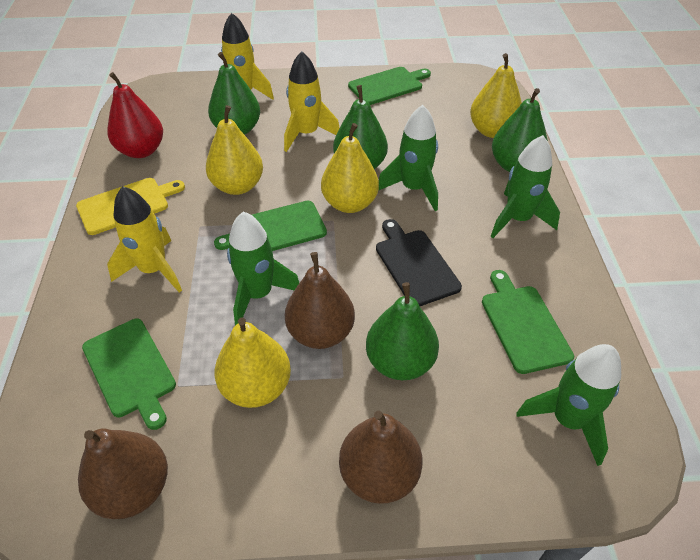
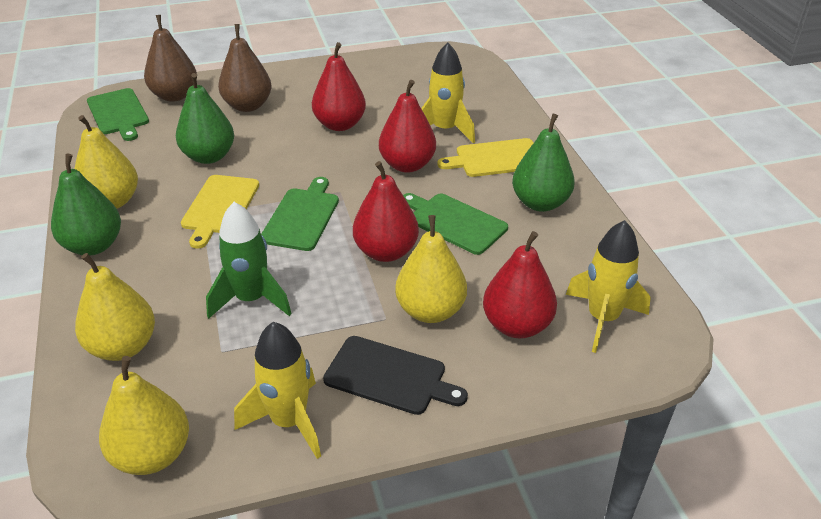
brown pear: [78,428,168,519] [285,252,355,349] [339,411,423,504] = 3 -> [144,15,197,102] [218,24,271,112] = 2
green cutting board: [82,319,176,430] [214,201,327,251] [348,67,431,105] [482,270,574,374] = 4 -> [87,88,149,141] [261,177,339,251] [403,193,508,255] = 3
green pear: [208,52,260,135] [333,85,388,169] [366,282,439,380] [492,88,548,172] = 4 -> [51,154,121,256] [176,73,234,164] [512,113,575,212] = 3
green rocket: [227,212,299,325] [378,105,438,211] [490,135,560,238] [516,344,621,466] = 4 -> [206,202,292,319] = 1
red pear: [107,72,163,158] = 1 -> [312,42,366,131] [353,161,419,262] [379,80,436,173] [483,231,557,338] = 4
yellow cutting board: [76,178,185,235] = 1 -> [181,175,259,249] [438,138,533,177] = 2

